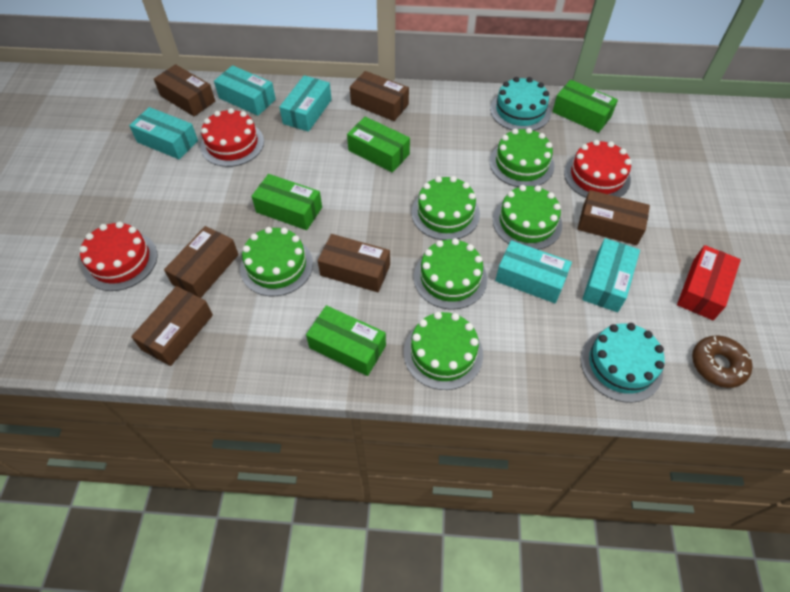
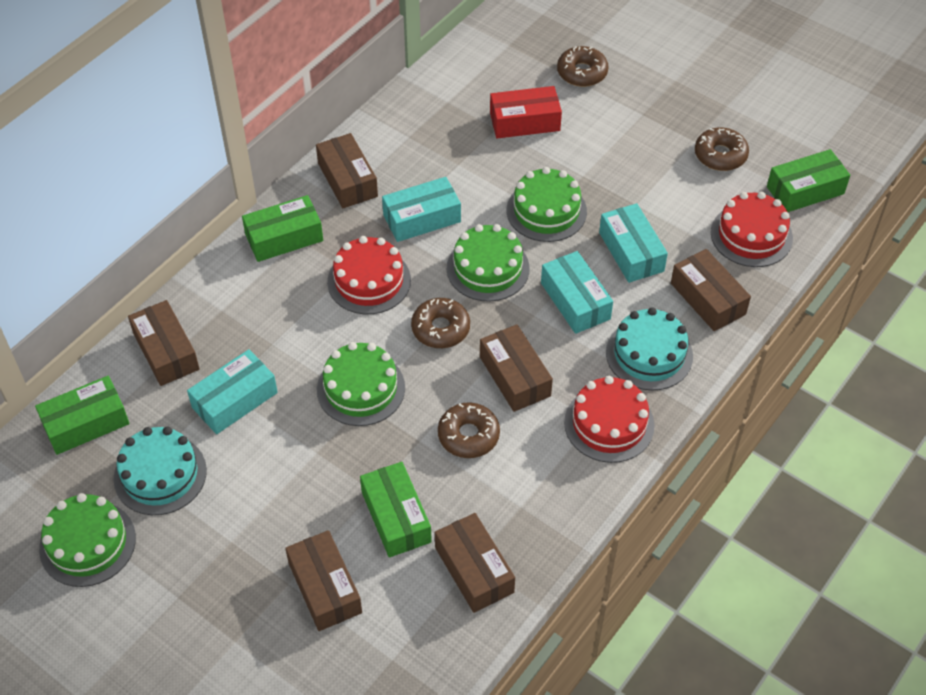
brown donut: [692,335,752,388] = 1 -> [411,298,470,348] [438,402,500,458] [557,46,609,87] [695,128,749,171] = 4
green cake: [240,227,313,296] [404,312,483,390] [411,176,480,240] [414,238,487,309] [490,128,555,187] [493,185,562,250] = 6 -> [39,493,136,587] [317,342,405,426] [447,224,530,302] [507,167,587,242] = 4
turquoise box: [129,107,198,160] [214,65,276,116] [279,75,332,132] [495,240,572,303] [582,238,640,312] = 5 -> [187,349,278,434] [382,177,461,242] [541,251,613,334] [599,203,668,283] = 4

